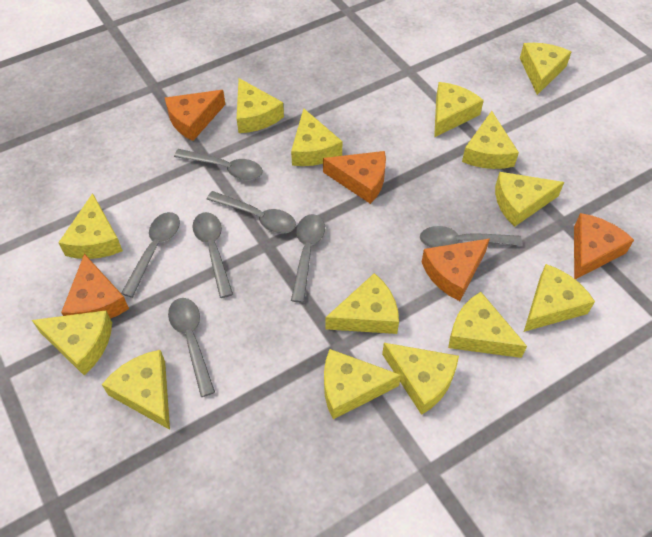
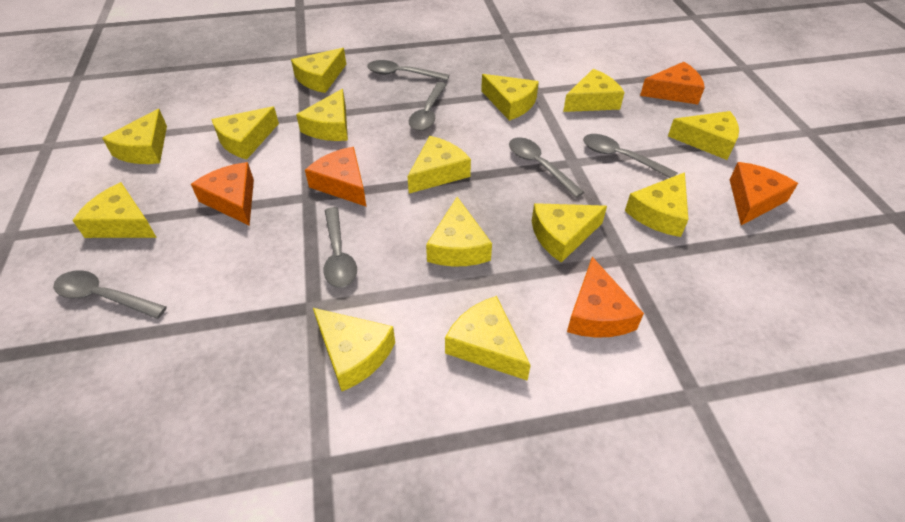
grey spoon: [121,212,180,298] [168,298,215,397] [174,149,263,180] [192,212,233,298] [207,191,296,234] [291,214,325,303] [420,226,522,248] = 7 -> [53,270,167,319] [323,207,357,288] [367,60,449,81] [409,82,447,131] [509,137,585,198] [583,134,678,178] = 6

